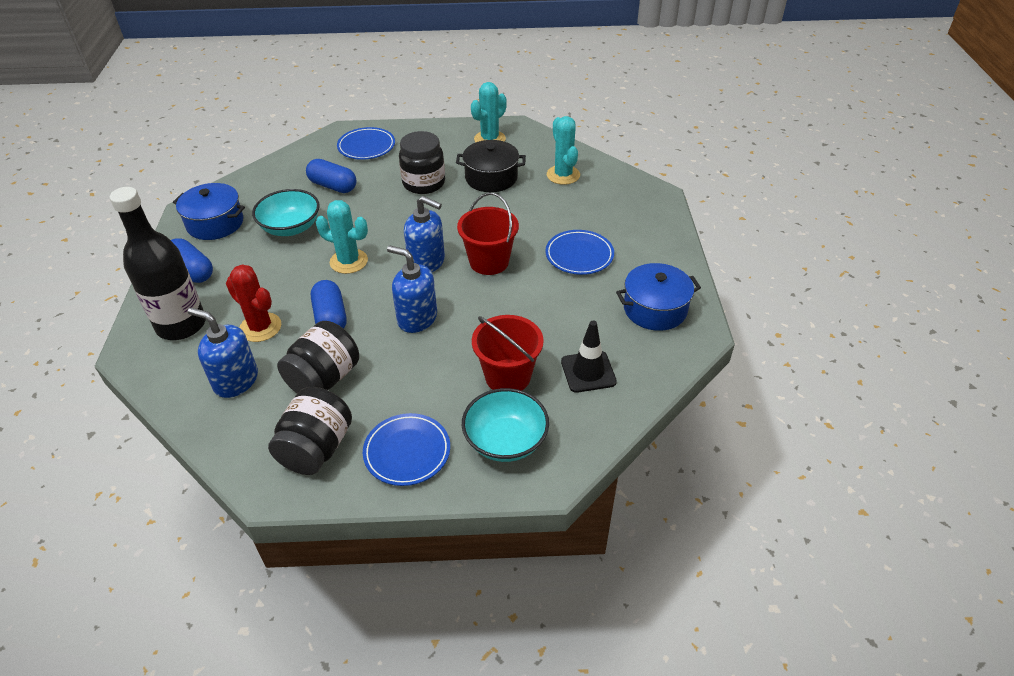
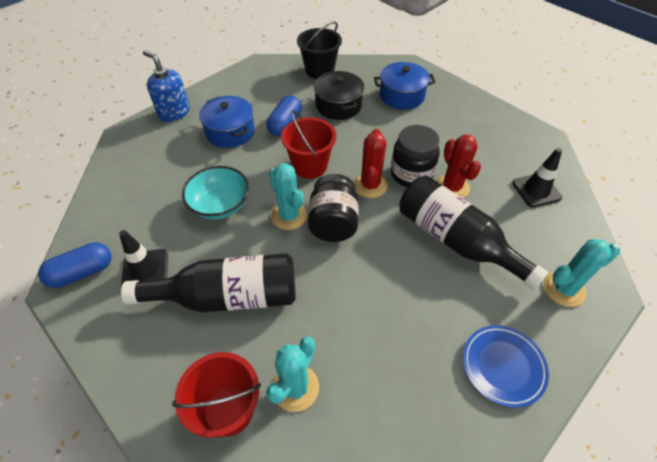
black bottle: [110,187,206,340] = 1 -> [121,253,295,313] [399,175,548,290] = 2
black bucket: none = 0 -> [297,21,342,79] = 1
black jar: [268,387,352,475] [277,321,359,393] [399,131,445,194] = 3 -> [308,174,358,242] [391,125,440,187] = 2
black traffic cone: [561,321,617,393] = 1 -> [119,230,168,287] [512,148,562,208] = 2
blue capsule: [171,238,213,283] [306,159,357,193] [311,280,346,329] = 3 -> [38,242,112,288] [267,95,302,136] = 2
blue plate: [337,127,395,160] [363,413,450,486] [545,230,614,275] = 3 -> [463,325,549,408] = 1
blue soap dispenser: [188,308,258,398] [387,245,437,333] [404,196,445,272] = 3 -> [143,50,190,122] = 1
red cactus: [226,264,281,342] = 1 -> [353,129,388,198] [436,135,481,198] = 2
turquoise bowl: [252,189,320,236] [462,388,549,462] = 2 -> [182,166,249,219] = 1

